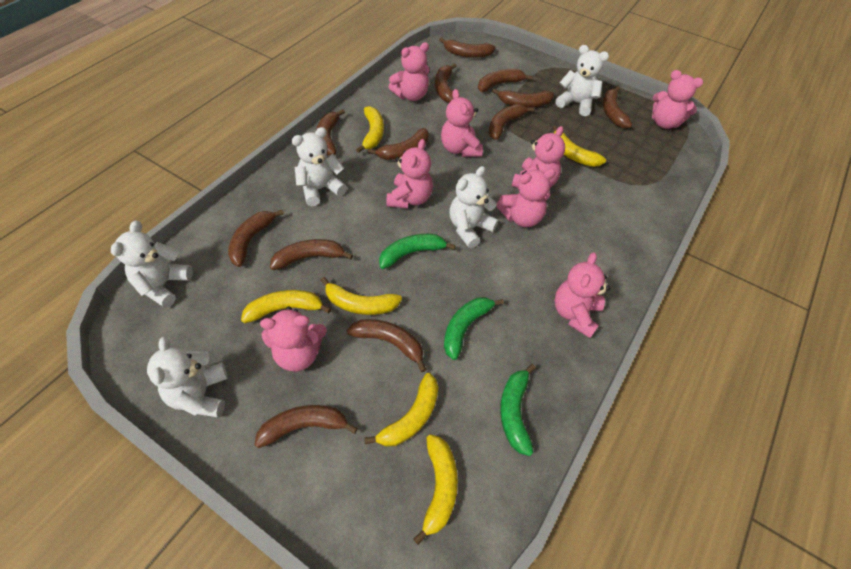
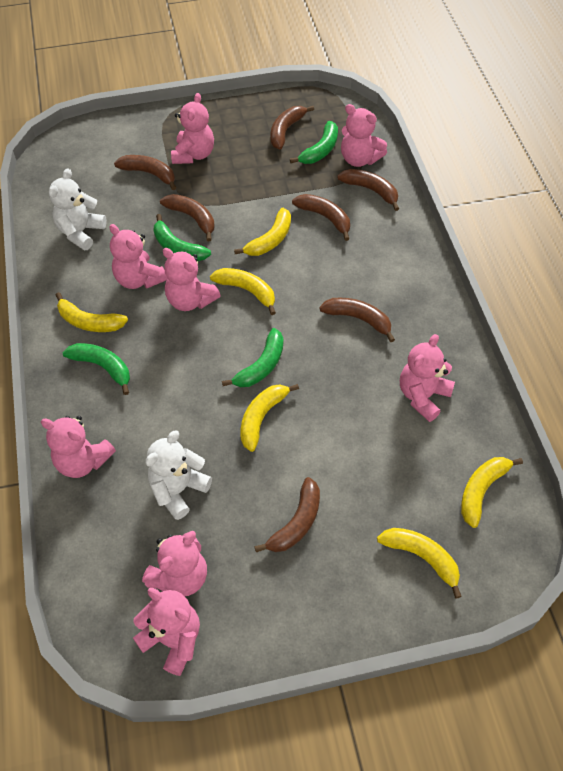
brown banana: [228,210,284,267] [255,405,358,448] [270,239,353,270] [316,109,345,156] [347,319,427,372] [368,128,429,160] [435,63,456,103] [439,37,496,58] [478,69,533,92] [489,104,534,140] [492,88,554,108] [603,86,632,128] = 12 -> [114,155,176,190] [160,194,215,241] [254,477,320,552] [270,106,314,150] [292,194,350,241] [319,298,395,342] [337,169,399,211] = 7
green banana: [379,234,456,269] [444,297,504,360] [500,364,536,456] = 3 -> [63,343,130,395] [154,214,211,261] [222,328,283,387] [290,121,338,164] = 4
white teddy bear: [111,220,193,308] [147,337,228,418] [292,127,347,206] [450,166,499,248] [556,45,609,116] = 5 -> [49,168,107,251] [145,430,212,520] = 2

